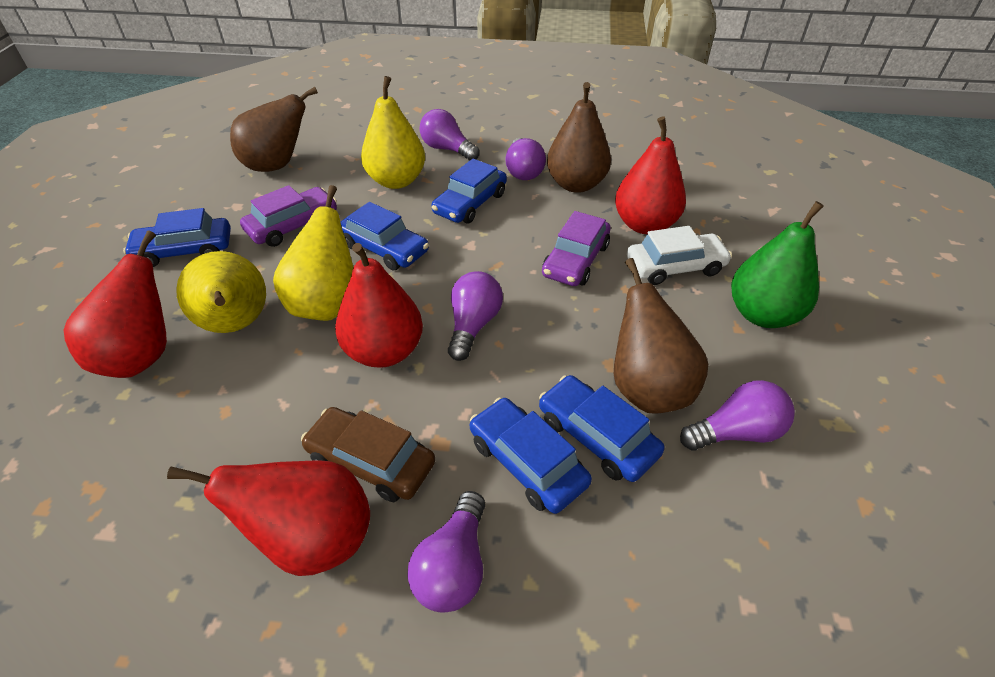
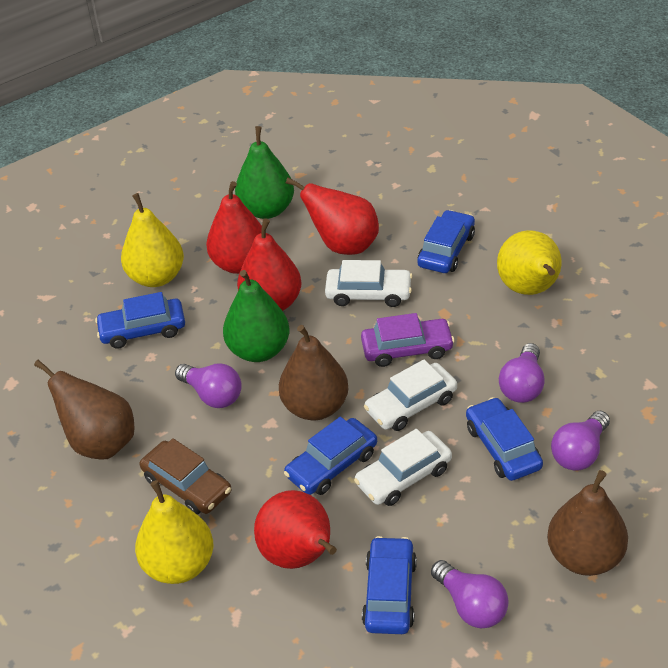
green pear: [731,201,824,328] = 1 -> [223,270,290,362] [235,126,294,219] = 2
purple car: [240,185,337,247] [542,211,611,286] = 2 -> [361,313,455,367] = 1
purple light bulb: [407,491,485,613] [420,109,480,161] [448,271,503,361] [505,138,546,180] [680,380,795,450] = 5 -> [175,364,242,408] [431,560,509,628] [499,343,545,403] [551,411,610,471] = 4
white car: [627,226,732,285] = 1 -> [325,260,413,307] [354,429,452,506] [364,359,457,431] = 3

